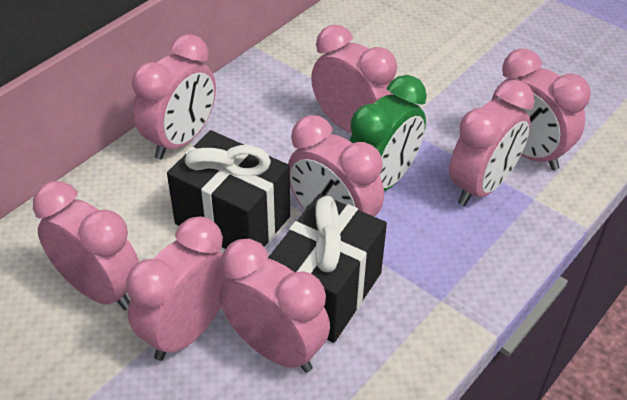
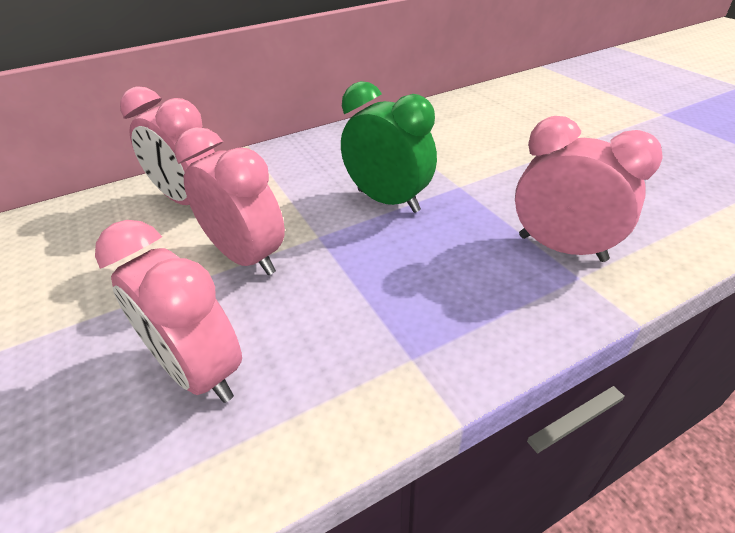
black gift: [167,130,290,249] [268,194,387,343] = 2 -> none = 0
pink clock: [33,181,139,310] [126,216,226,361] [132,34,216,159] [219,239,330,372] [288,115,384,217] [311,25,397,133] [449,80,535,206] [492,49,591,170] = 8 -> [95,220,242,403] [120,86,215,205] [175,127,285,275] [515,116,663,262] = 4

